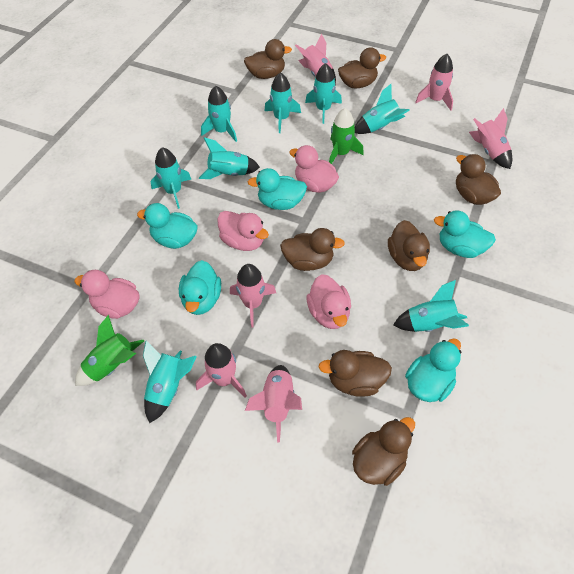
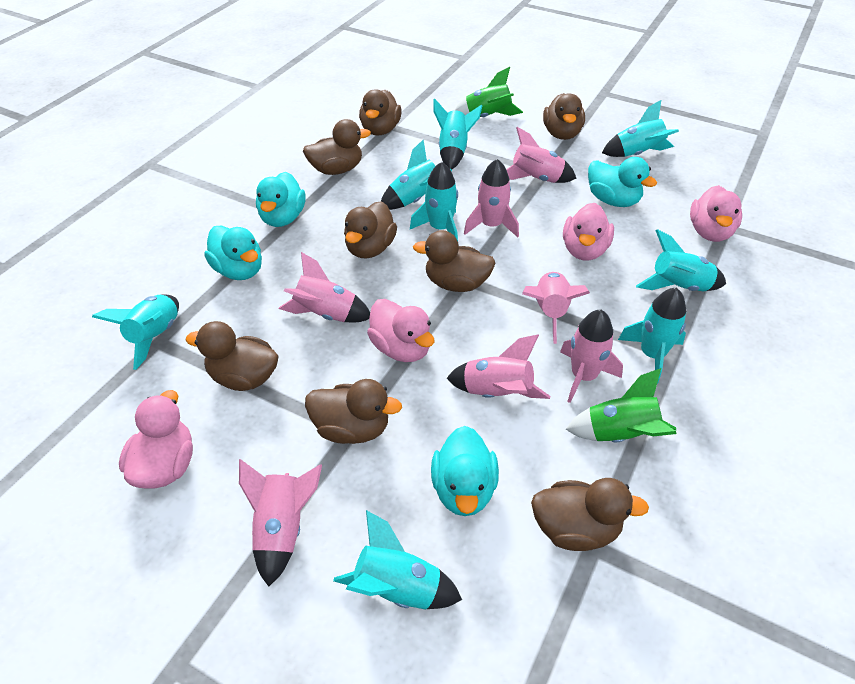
brown duck: [244,39,292,79] [280,228,345,271] [319,350,392,397] [338,47,386,88] [352,417,415,486] [388,220,430,271] [456,154,501,205] = 7 -> [185,321,278,391] [303,119,371,175] [305,379,402,444] [344,201,397,259] [359,89,402,135] [413,230,496,292] [531,478,649,551] [543,93,585,140] = 8
pink rocket: [196,343,247,398] [230,264,276,328] [245,365,302,442] [295,34,336,84] [415,54,453,111] [469,108,512,169] = 6 -> [239,459,322,587] [279,252,370,322] [447,335,550,399] [464,159,519,238] [506,127,577,183] [522,272,590,344] [560,309,623,403] = 7
turquoise duck: [137,203,198,249] [179,260,221,315] [248,168,307,210] [405,338,461,402] [434,210,496,258] = 5 -> [204,225,262,280] [256,172,305,227] [431,426,499,516] [588,157,657,207] = 4

